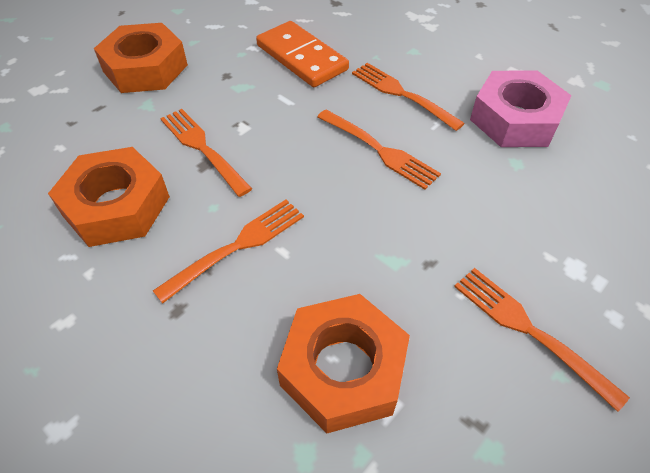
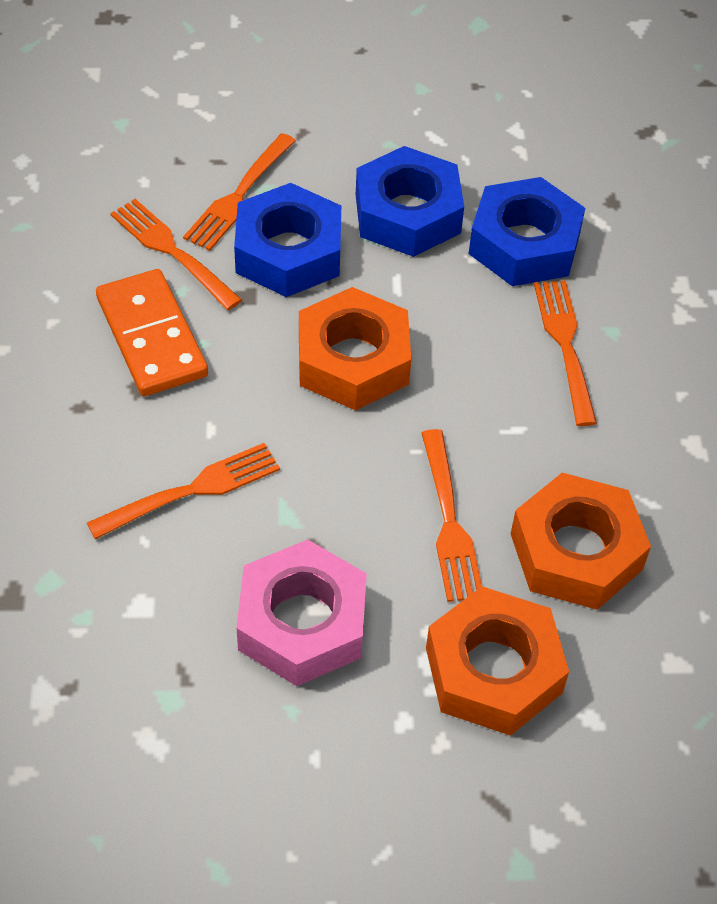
blue nut: none = 0 -> [234,183,341,297] [356,146,464,257] [469,177,585,286] = 3

